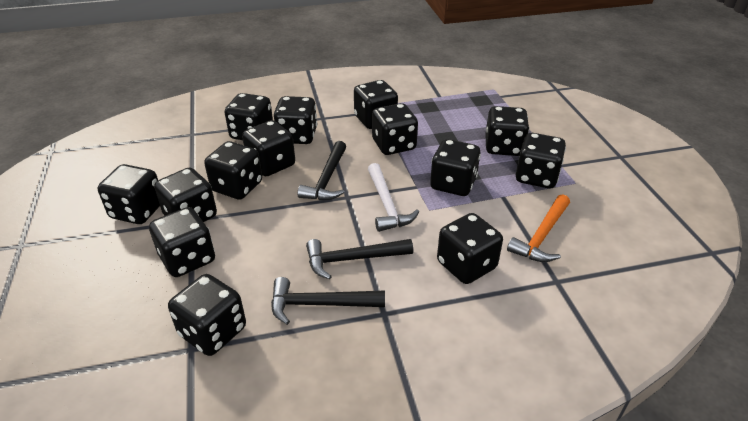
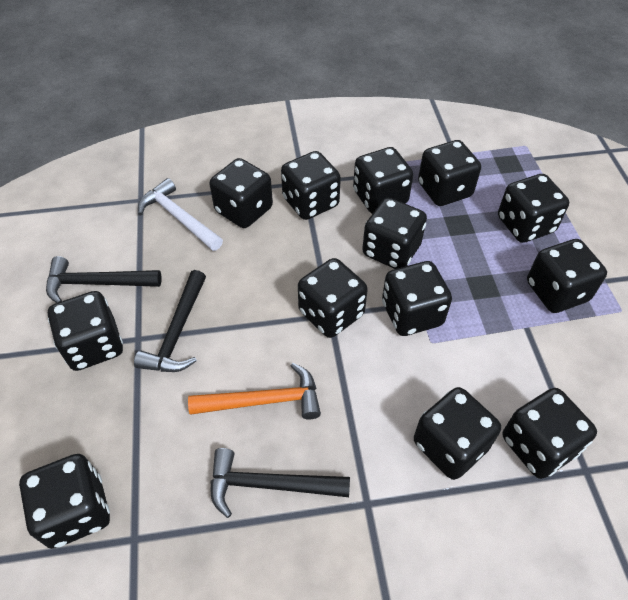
black dice: [98,164,160,224] [149,207,215,277] [154,167,217,222] [168,274,246,356] [204,141,262,200] [225,93,273,140] [242,120,295,176] [274,96,317,144] [354,80,398,129] [372,103,418,155] [430,139,481,196] [437,213,503,284] [485,106,529,156] [516,133,566,188] = 14 -> [19,454,110,549] [48,291,123,371] [209,158,273,228] [281,151,341,220] [298,258,368,338] [353,147,413,214] [362,198,427,269] [382,261,452,336] [414,387,501,480] [418,140,481,206] [498,174,569,243] [502,388,597,479] [527,239,607,313] = 13

